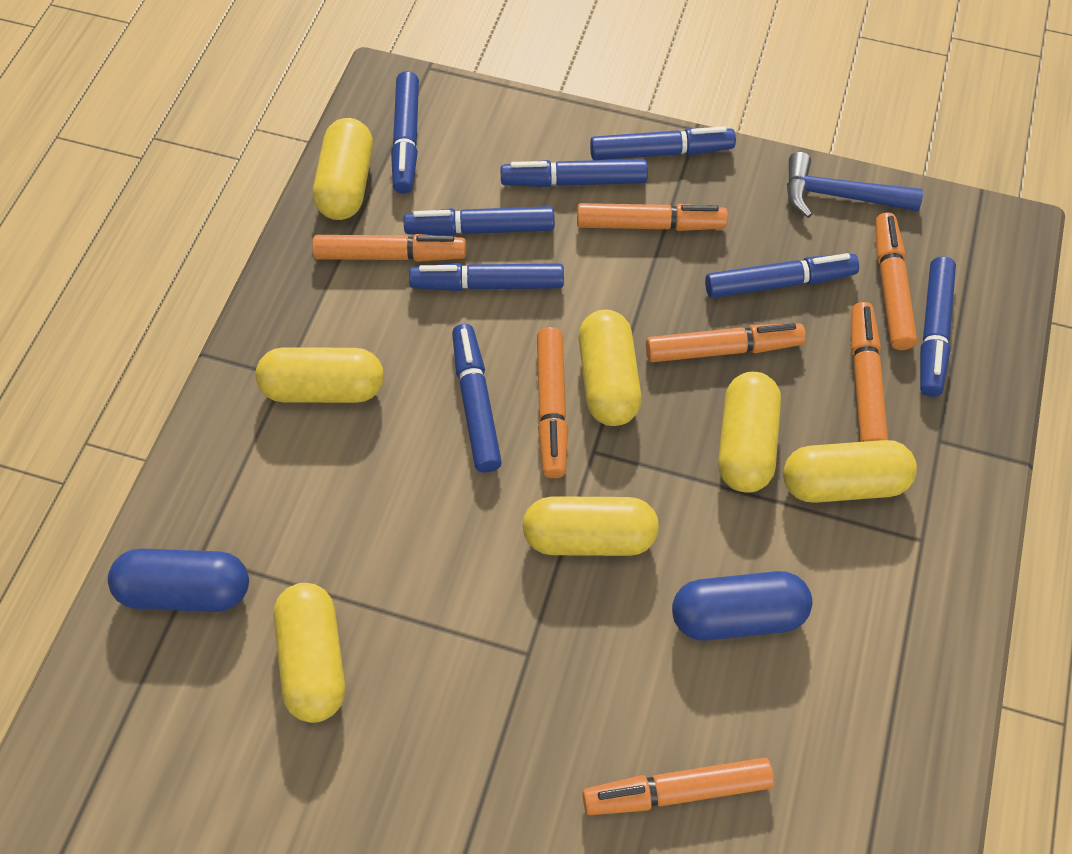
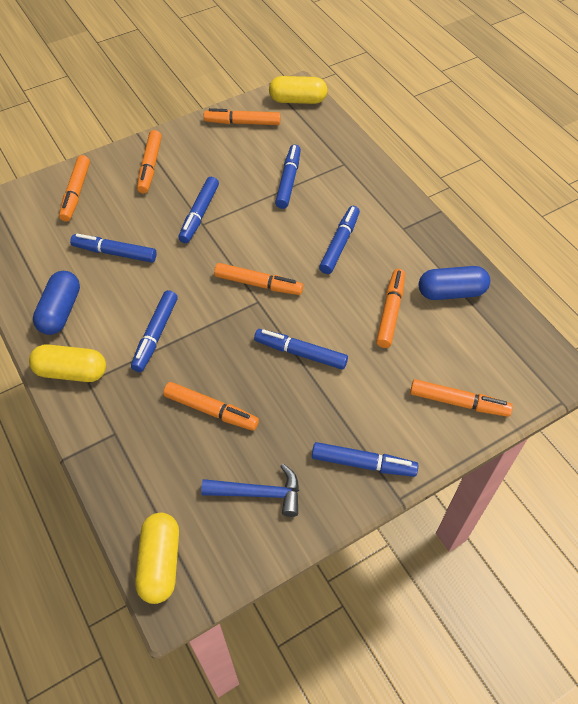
blue marker: [391,71,419,194] [404,206,555,236] [409,263,564,291] [452,324,502,473] [500,159,648,187] [590,126,736,160] [705,253,859,298] [920,257,956,397] = 8 -> [70,234,157,263] [131,290,178,372] [178,177,219,243] [254,329,348,370] [275,145,301,209] [312,442,418,477] [319,206,360,274] = 7
yellow capsule: [255,347,384,403] [273,583,345,723] [313,118,373,220] [523,496,659,556] [579,310,642,426] [718,372,781,493] [783,440,917,503] = 7 -> [29,344,106,382] [135,513,179,604] [269,76,327,104] = 3

